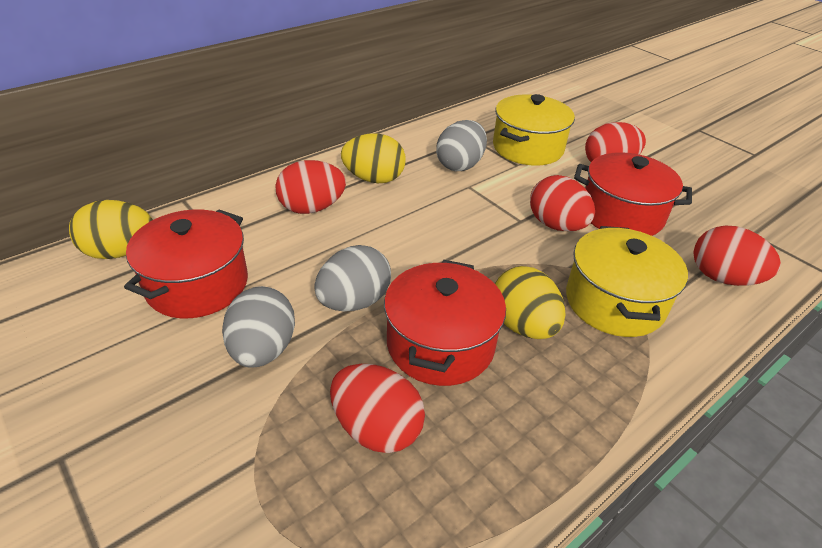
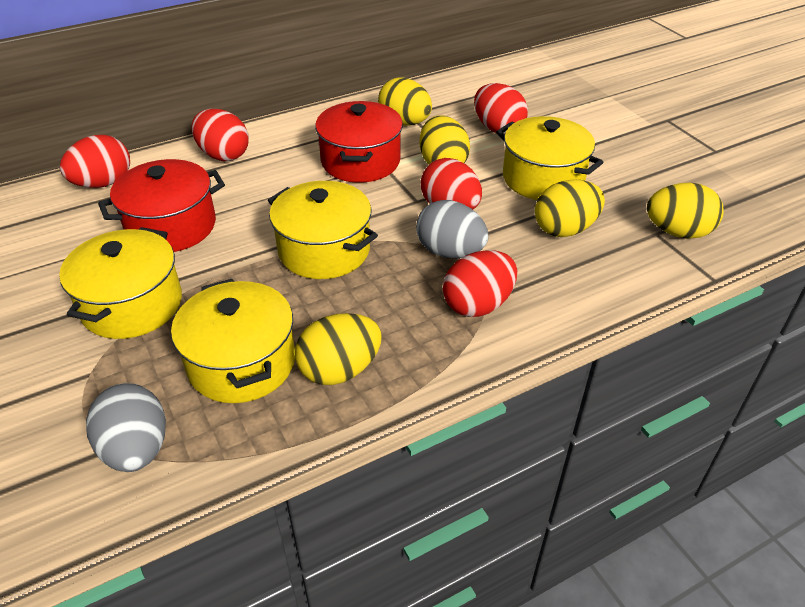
grey egg: [222,286,295,368] [314,245,391,312] [436,120,487,171] = 3 -> [86,383,166,472] [416,200,488,259] = 2
red pot: [124,209,248,318] [384,260,506,386] [574,152,692,236] = 3 -> [98,159,225,252] [315,101,403,183] = 2
yellow egg: [69,200,153,259] [341,133,406,183] [495,266,566,339] = 3 -> [295,313,382,385] [378,78,432,126] [419,115,470,164] [535,179,605,237] [647,183,724,239] = 5
yellow pot: [493,94,575,166] [566,226,688,337] = 2 -> [59,227,182,339] [171,279,295,403] [268,181,378,279] [496,116,603,200] = 4

